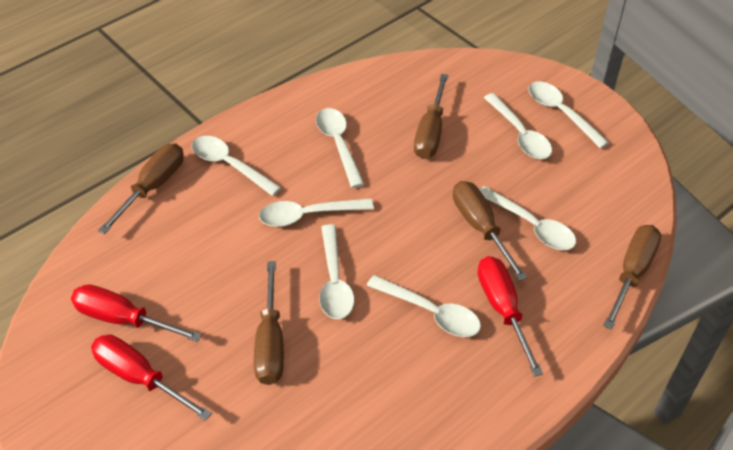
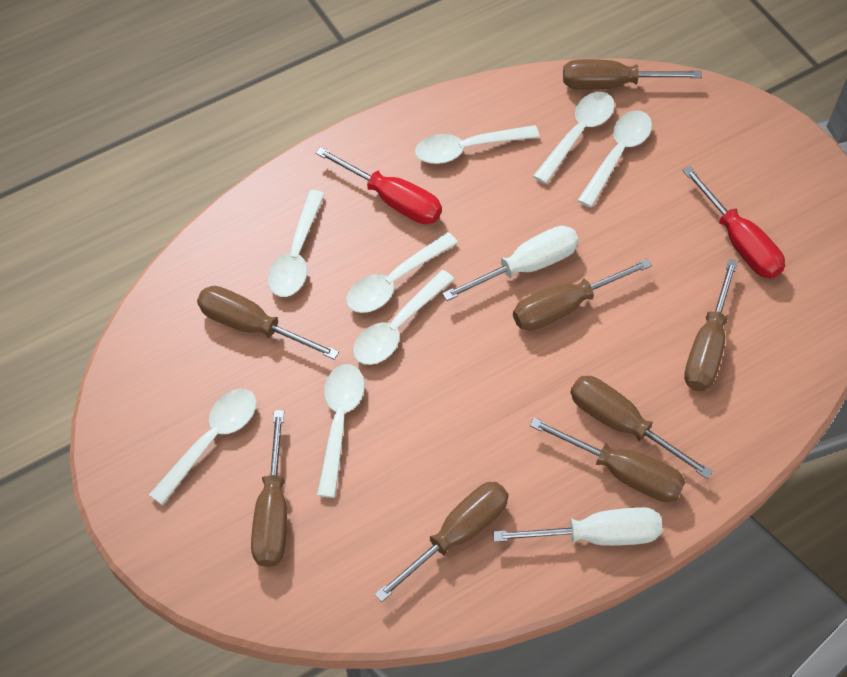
brown screwdriver: [98,143,184,234] [254,261,284,385] [414,74,448,159] [453,181,528,281] [603,225,661,330] = 5 -> [197,286,339,360] [251,410,287,567] [375,482,509,602] [513,258,652,331] [530,417,685,502] [563,59,702,90] [570,376,713,479] [684,259,738,391] = 8
red screwdriver: [71,284,202,342] [91,335,212,421] [478,256,543,377] = 3 -> [315,147,442,224] [683,166,785,279] = 2
white screwdriver: none = 0 -> [442,226,579,301] [493,507,662,546] = 2

